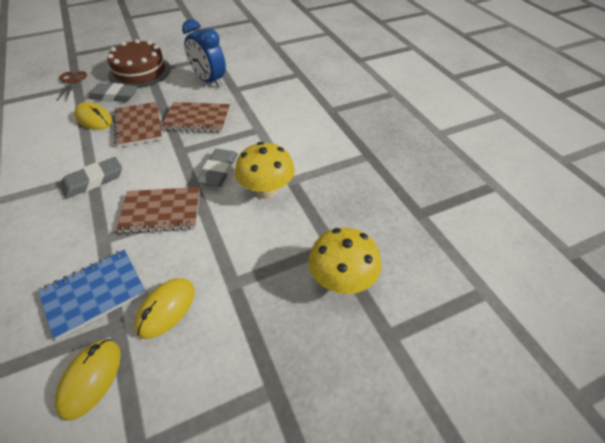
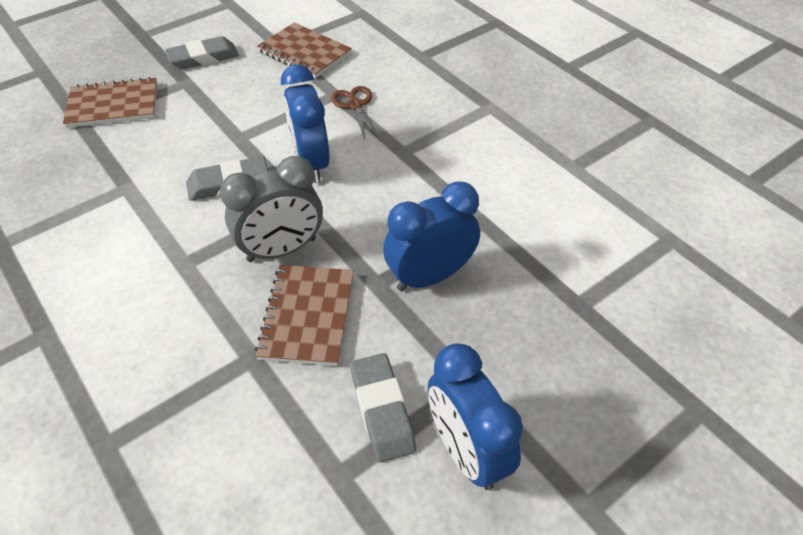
blue clock: [182,19,226,88] = 1 -> [281,64,330,183] [383,181,480,291] [428,343,523,490] = 3
blue notebook: [38,250,146,340] = 1 -> none = 0
brown cake: [107,39,171,88] = 1 -> none = 0
grey clock: none = 0 -> [220,156,323,262] = 1
yellow mouse: [55,339,121,421] [74,102,113,130] [134,278,195,339] = 3 -> none = 0
yellow mushroom: [235,142,295,199] [308,227,381,294] = 2 -> none = 0

